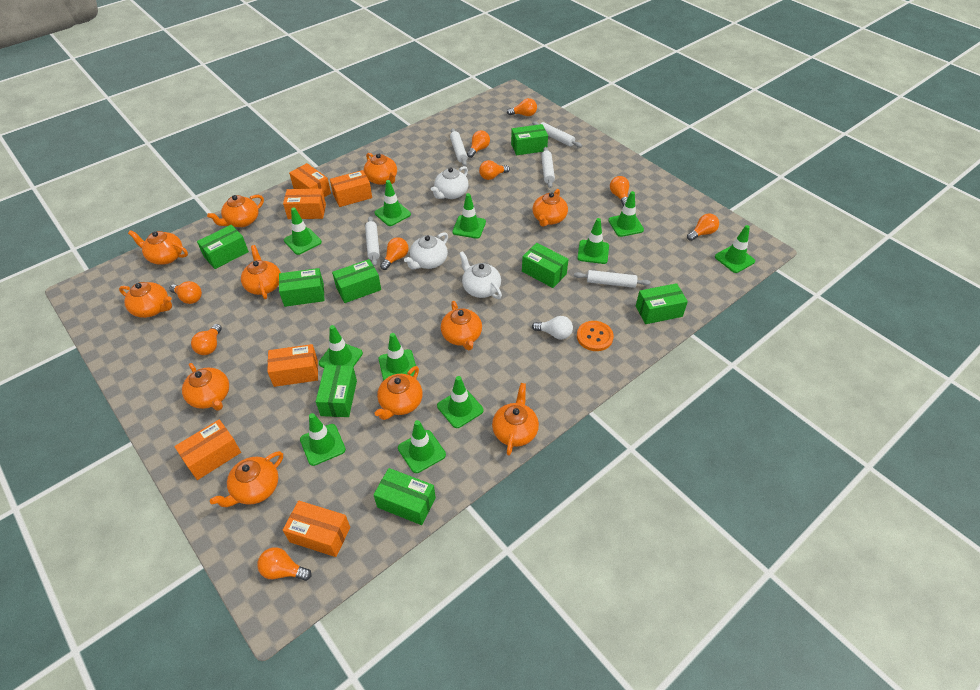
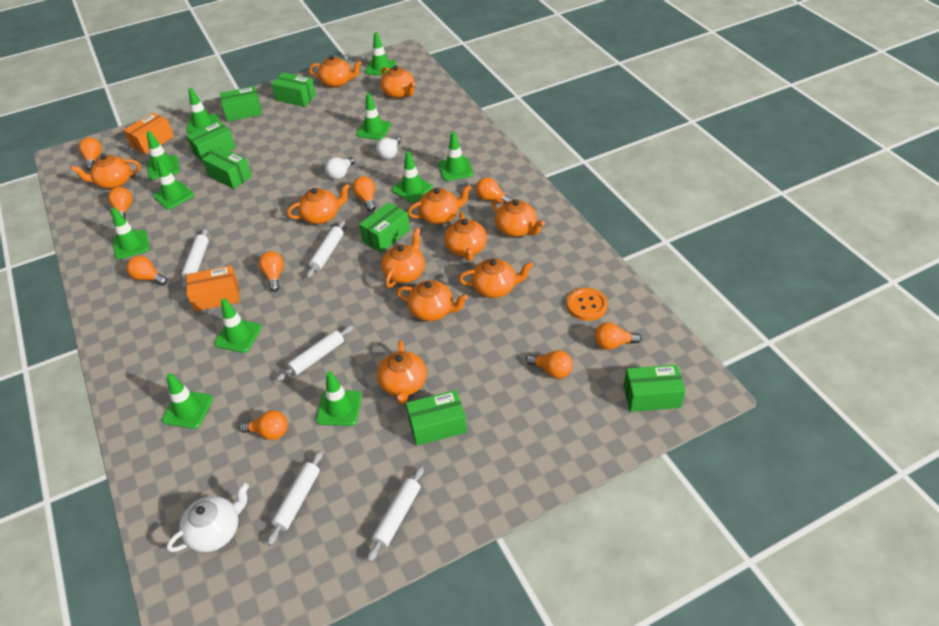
green box: [197,225,249,269] [279,268,325,307] [316,365,357,417] [332,259,381,303] [374,468,436,525] [511,124,548,155] [522,243,569,288] [636,283,688,324] = 8 -> [186,121,236,163] [202,146,252,189] [220,86,262,122] [271,72,316,107] [359,202,410,253] [406,390,467,446] [623,365,686,412] = 7
orange box: [174,419,241,480] [267,344,318,387] [283,189,326,219] [283,501,350,557] [289,163,331,197] [330,170,372,207] = 6 -> [124,112,174,155] [186,266,240,311] = 2
white light bulb: [532,316,573,339] = 1 -> [325,157,355,180] [376,136,401,160] = 2
white teapot: [404,232,448,269] [431,166,469,199] [459,251,502,299] = 3 -> [167,483,249,552] = 1

